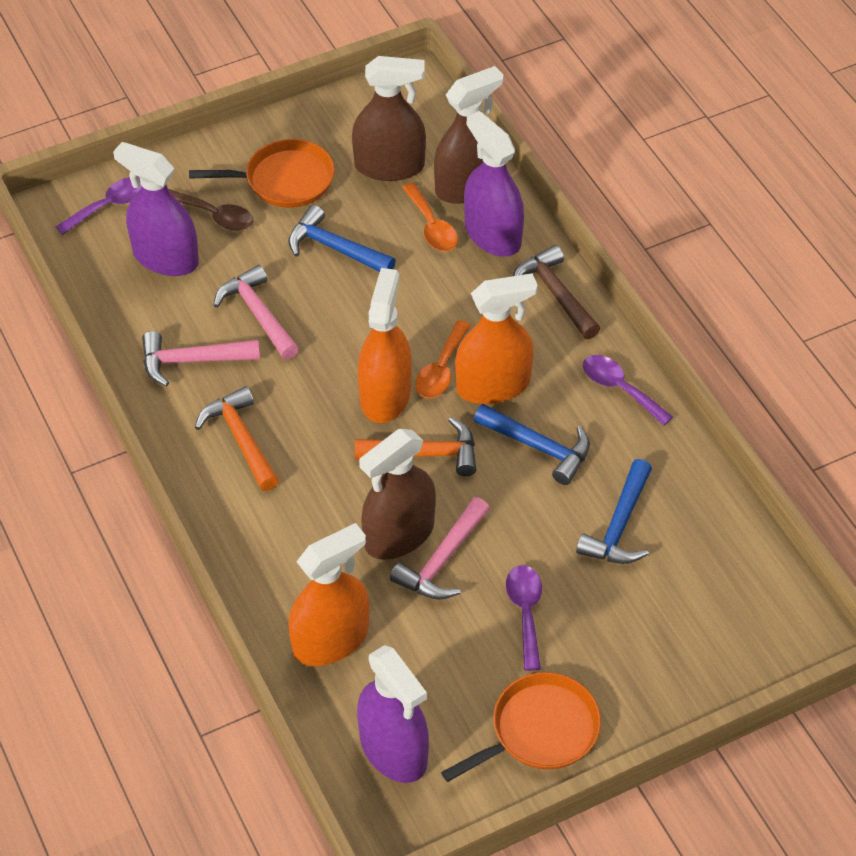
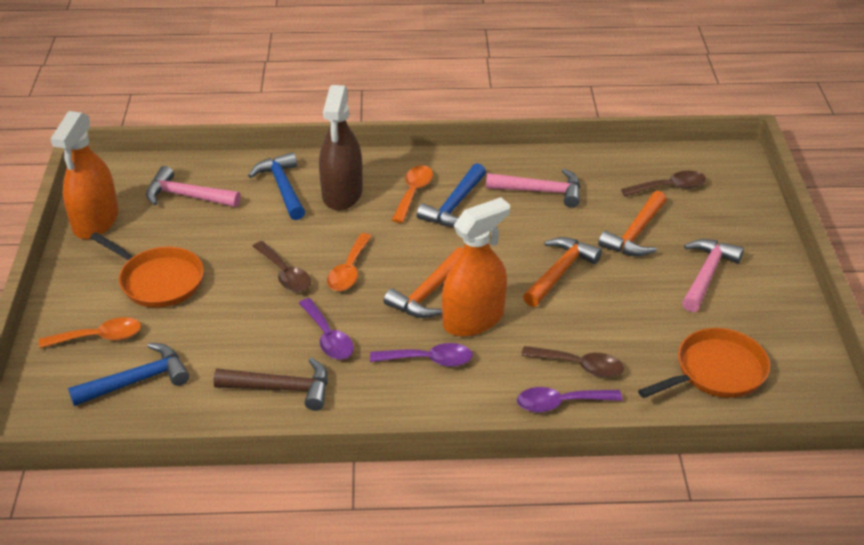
brown spoon: [168,189,254,231] = 1 -> [253,241,311,292] [521,346,624,378] [621,171,706,197] = 3
brown spray bottle: [352,56,426,181] [359,429,436,560] [434,66,503,203] = 3 -> [319,85,363,211] = 1
orange hammer: [195,386,279,491] [355,417,477,476] = 2 -> [384,247,464,318] [523,237,602,307] [598,191,667,256] = 3
orange spoon: [402,183,458,251] [415,320,471,398] = 2 -> [39,317,141,348] [327,233,372,291] [392,165,433,223] = 3
orange spray bottle: [288,523,369,666] [358,268,412,423] [455,273,538,404] = 3 -> [51,111,118,239] [442,197,510,337] = 2
purple spray bottle: [113,142,199,276] [357,645,429,783] [464,111,524,257] = 3 -> none = 0

